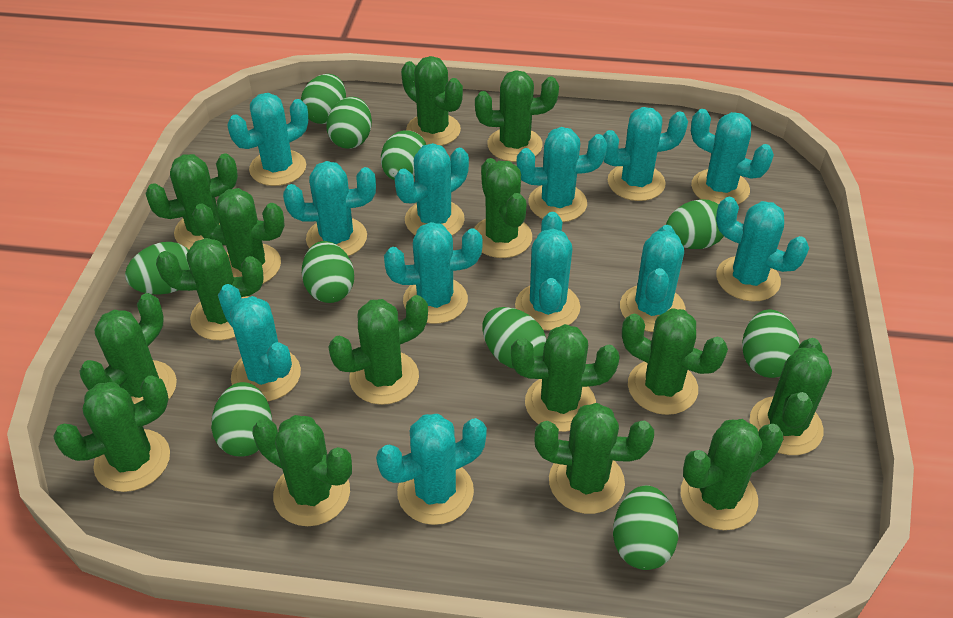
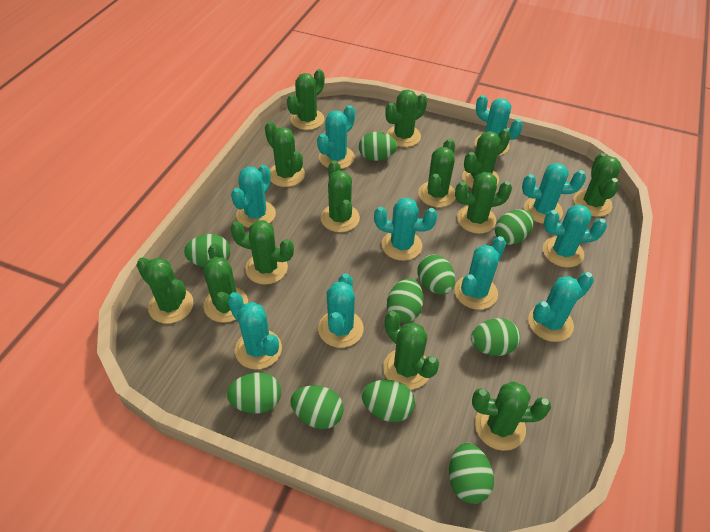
green cactus: [53,375,170,492] [79,293,177,404] [145,154,238,250] [156,238,264,340] [192,188,285,284] [252,415,352,526] [328,295,428,405] [401,56,463,146] [474,158,532,258] [475,70,559,162] [511,324,620,432] [534,403,654,514] [622,308,728,415] [681,419,783,530] [750,338,832,455] = 15 -> [136,257,194,324] [203,243,248,323] [230,220,294,285] [265,121,305,187] [287,69,325,130] [320,161,360,232] [383,311,439,390] [385,90,427,147] [418,139,456,207] [455,172,512,234] [462,128,511,188] [472,381,551,451] [574,153,621,217] = 13
turquoise cactus: [218,284,301,402] [227,93,308,186] [283,161,376,256] [376,414,487,525] [384,222,483,324] [395,143,469,236] [515,212,580,331] [517,127,607,222] [603,107,688,201] [620,225,686,332] [691,109,774,204] [716,197,809,302] = 12 -> [227,292,282,369] [231,165,276,228] [317,105,355,169] [318,273,363,348] [374,198,437,261] [455,236,506,310] [475,95,523,156] [522,163,586,224] [528,272,594,342] [543,204,607,268] = 10

